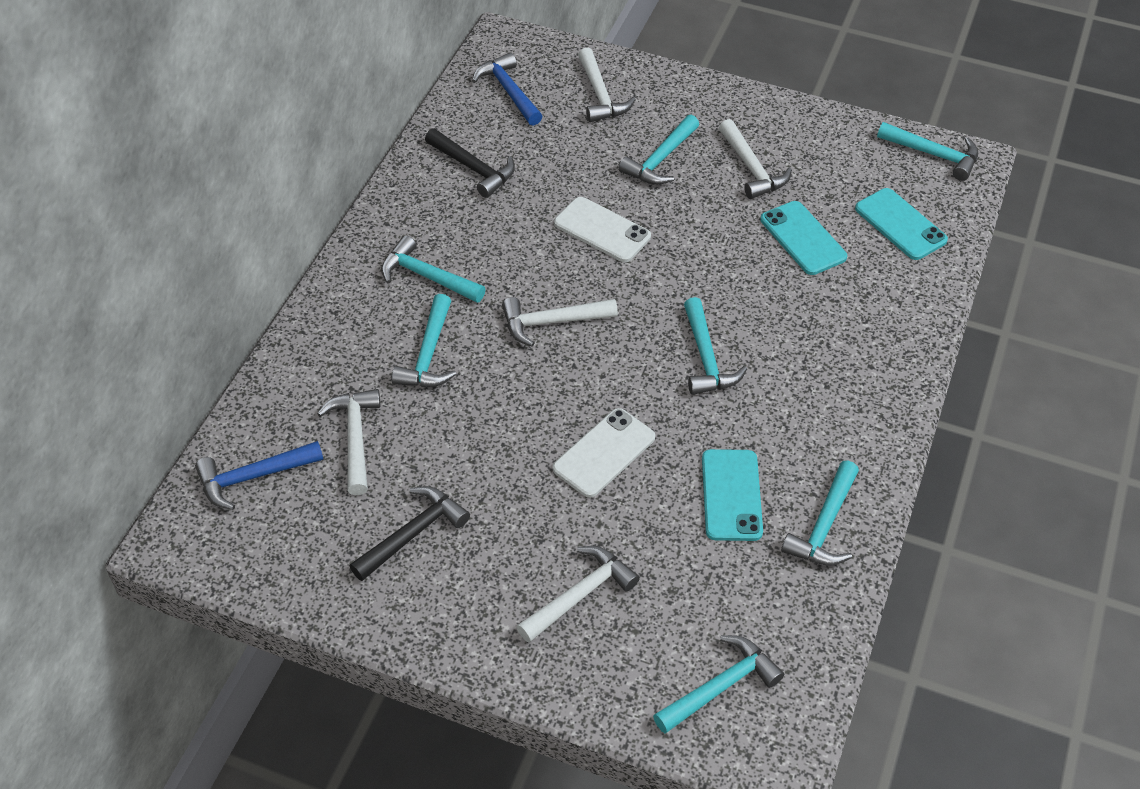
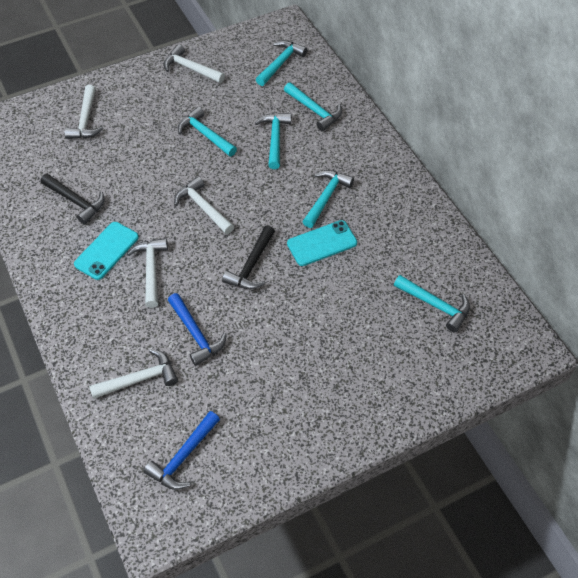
turquoise hammer: [381,235,486,303] [392,294,456,387] [619,115,699,185] [653,635,784,734] [684,297,747,395] [781,461,859,566] [877,122,978,181] = 7 -> [178,107,237,156] [255,113,291,169] [256,40,307,86] [284,82,342,131] [303,170,354,228] [394,275,470,332] = 6
turquoise phone: [702,449,763,541] [760,201,847,275] [855,188,948,260] = 3 -> [74,222,139,280] [287,220,357,266] = 2
white phone: [553,408,655,498] [554,197,651,262] = 2 -> none = 0

